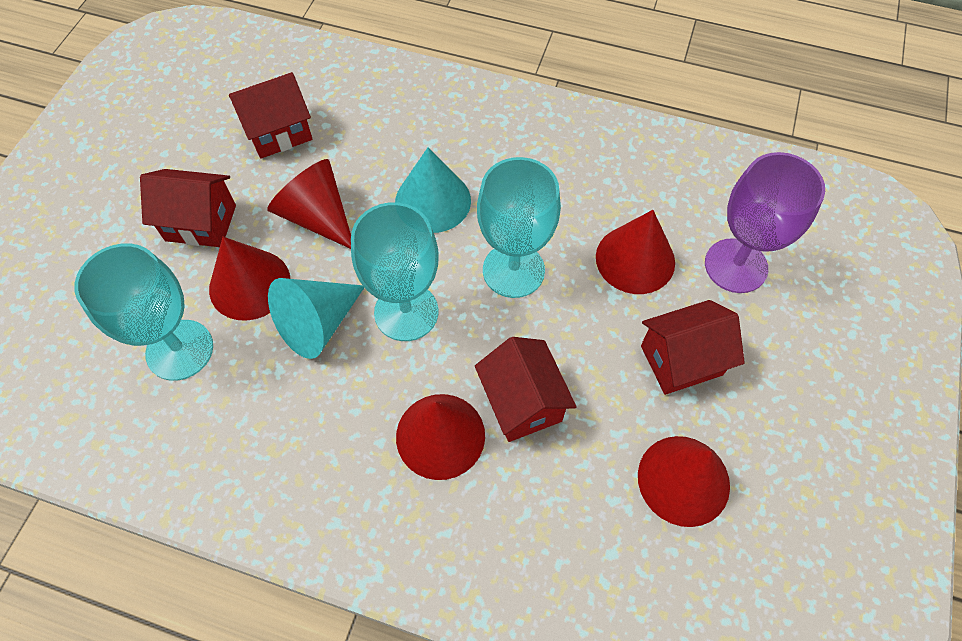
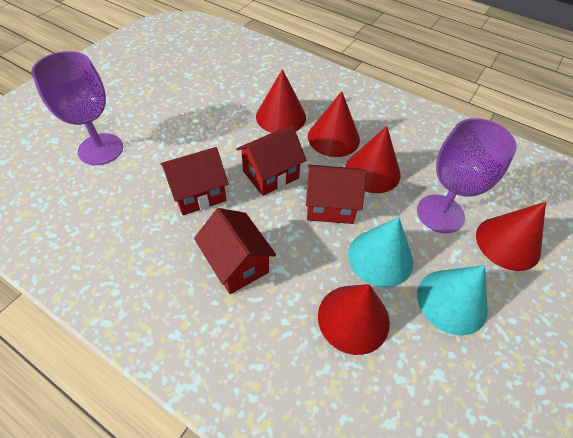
purple goblet: [705,152,825,293] = 1 -> [31,51,123,165] [417,118,517,233] = 2
turquoise goblet: [74,243,213,381] [351,202,439,341] [477,157,561,298] = 3 -> none = 0

